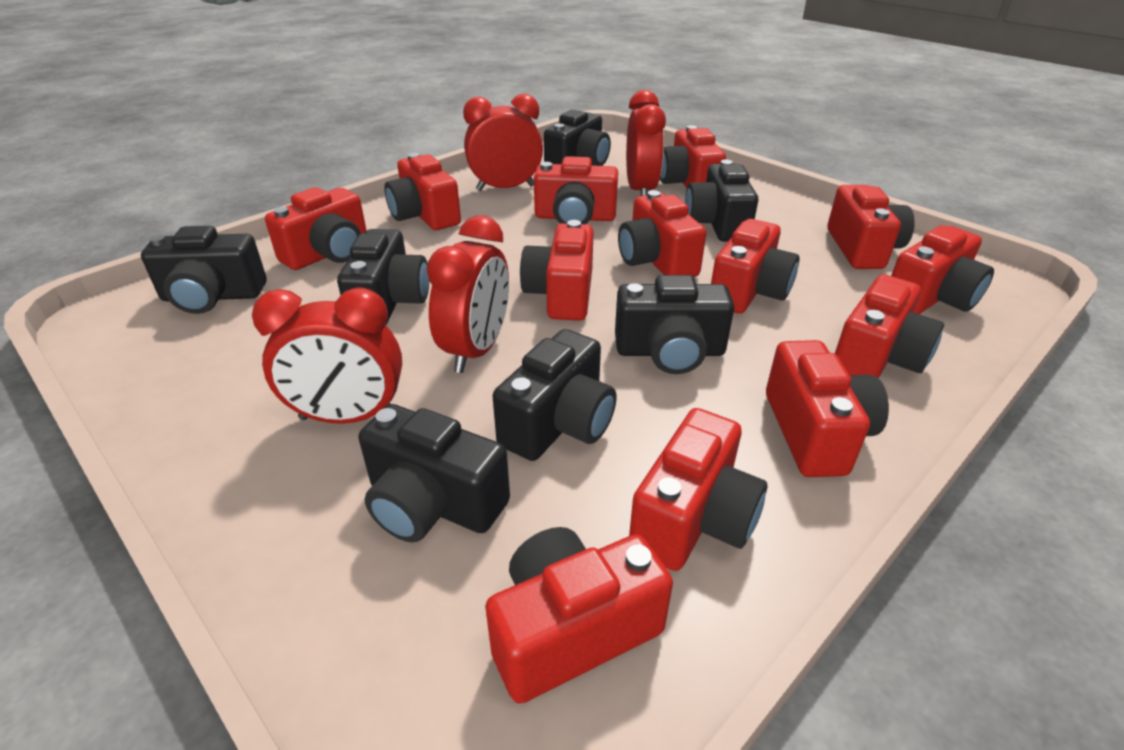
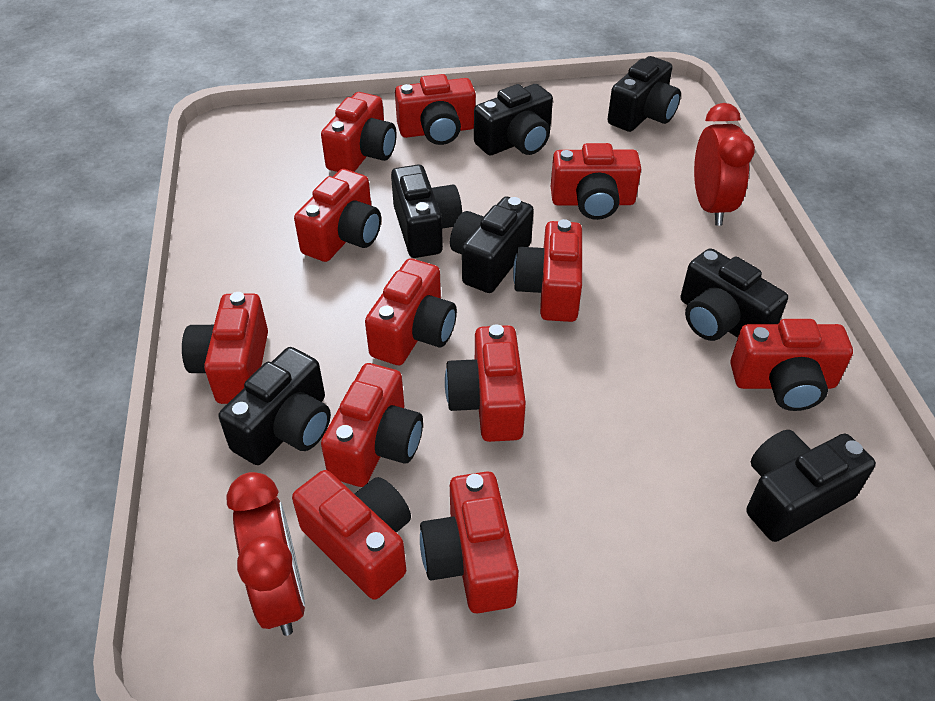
red camera: [265,187,367,270] [384,153,461,230] [485,527,673,704] [520,220,594,321] [534,156,618,224] [618,190,706,277] [629,408,767,571] [660,125,726,188] [711,219,799,314] [766,340,889,477] [827,185,915,269] [835,274,944,378] [891,225,994,314] = 13 -> [182,292,268,404] [292,470,411,600] [294,169,381,262] [321,92,397,172] [321,363,423,487] [365,258,457,365] [395,74,476,145] [420,471,519,613] [445,324,526,442] [513,219,582,322] [551,143,641,220] [730,319,853,411] = 12
red clock: [252,287,402,424] [426,216,509,373] [463,94,543,191] [626,90,666,196] = 4 -> [226,472,305,636] [694,103,755,226] = 2

